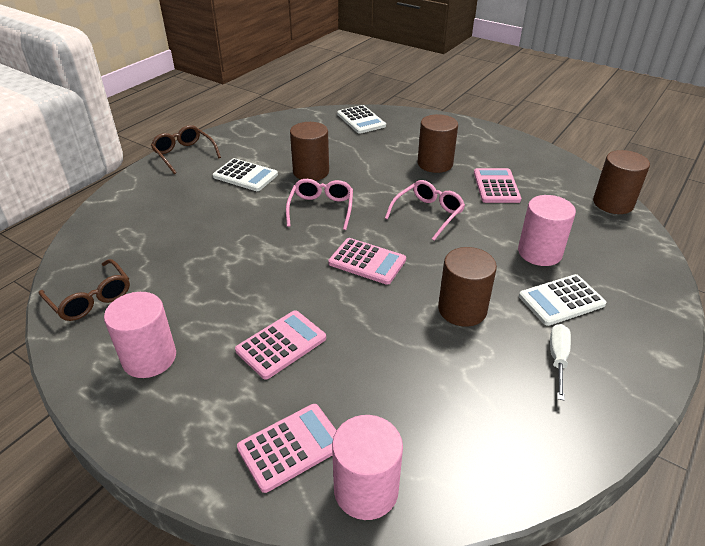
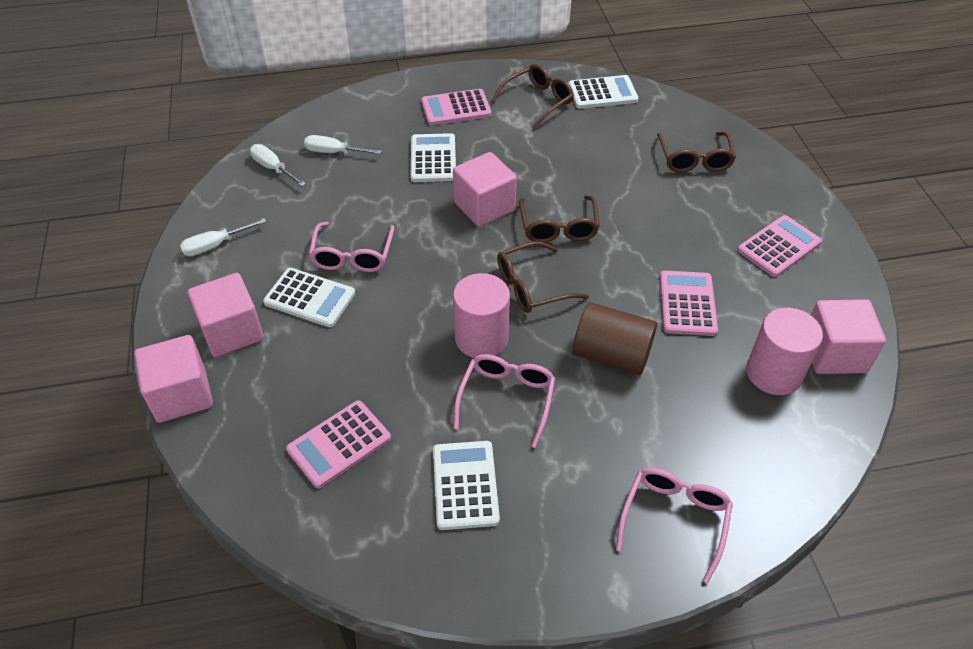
brown cylinder: [290,122,329,181] [418,114,458,173] [438,247,497,327] [593,150,650,214] = 4 -> [573,302,657,375] = 1
brown glasses: [39,259,130,321] [151,125,221,174] = 2 -> [492,64,574,129] [497,241,589,313] [519,195,600,242] [657,132,736,172] = 4
pink cube: none = 0 -> [134,335,213,423] [188,273,264,357] [453,152,517,227] [811,299,886,374] = 4
pink cylinder: [104,292,176,378] [332,415,403,520] [518,195,576,266] = 3 -> [453,273,510,358] [746,308,823,395] = 2
pink glasses: [286,179,353,230] [385,180,465,241] = 2 -> [309,222,394,272] [454,354,555,448] [616,468,733,583] = 3
white calculator: [213,158,278,191] [337,105,386,134] [519,274,607,326] = 3 -> [263,268,355,327] [411,133,456,182] [433,441,500,530] [568,75,638,109] = 4
white screwdriver: [550,324,571,400] = 1 -> [180,218,267,256] [250,144,306,186] [304,135,382,154] = 3

